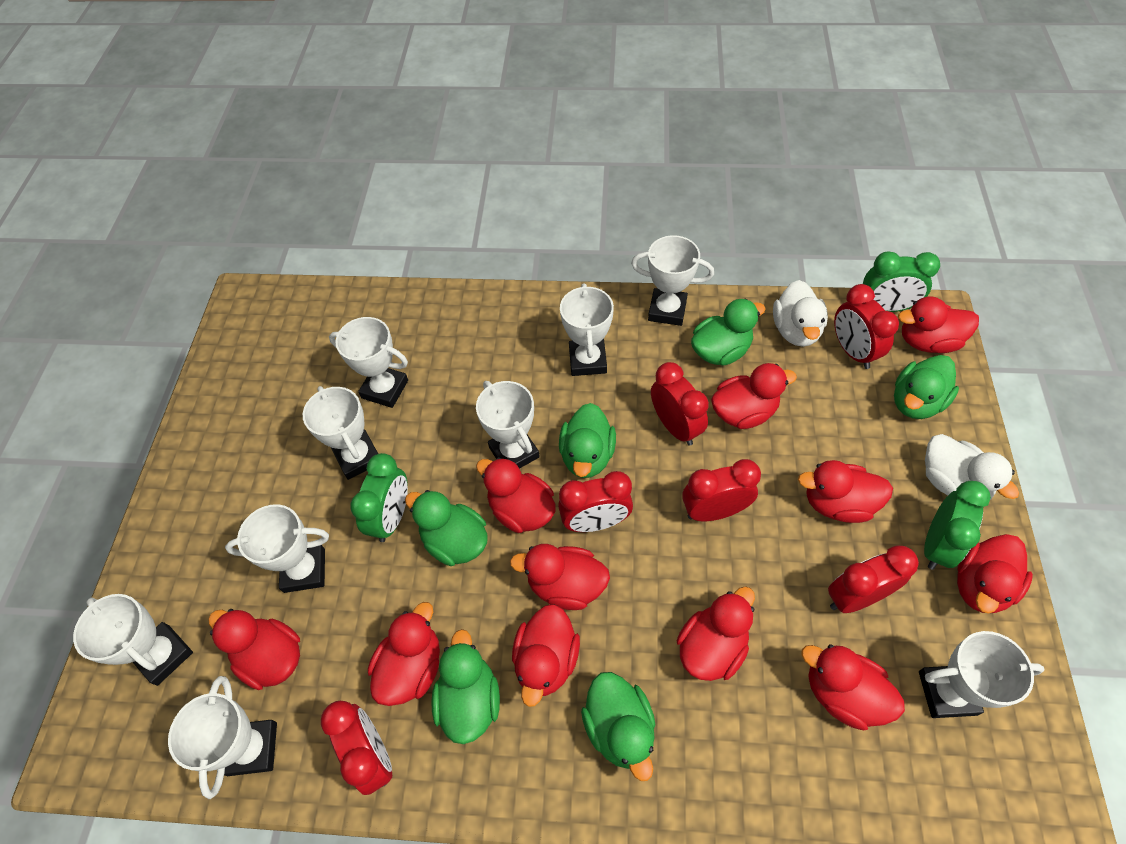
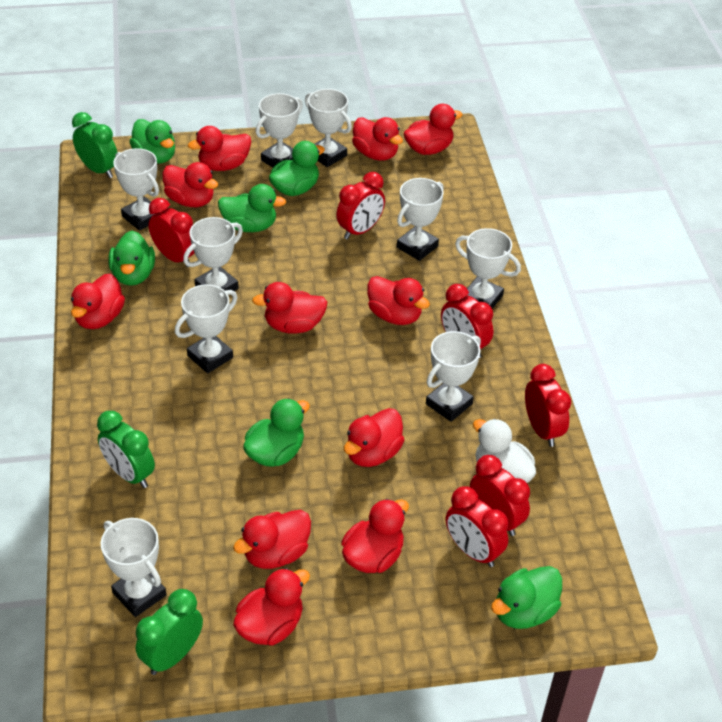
white duck: [773,280,828,347] [925,434,1019,500] = 2 -> [473,419,536,483] = 1

